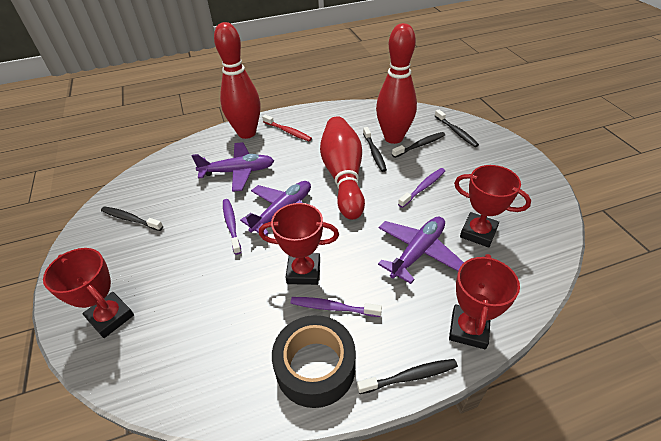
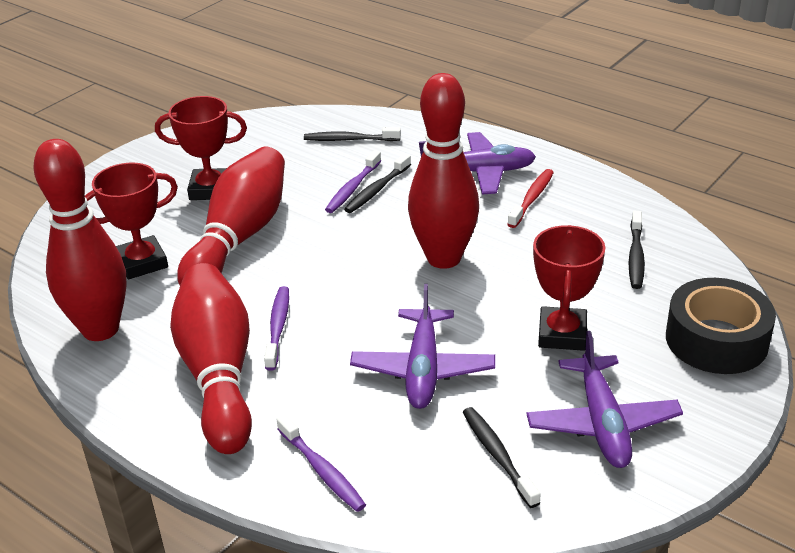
black toothbrush: [101,206,163,231] [357,359,458,394] [363,127,387,172] [392,132,445,158] [435,110,479,147] = 5 -> [304,127,401,141] [344,154,411,213] [463,407,541,508] [629,211,645,289] = 4
red bowling pin: [214,22,260,139] [320,116,365,220] [376,23,417,144] = 3 -> [33,139,126,341] [170,263,252,454] [177,146,285,285] [408,73,479,269] = 4
red trophy: [43,248,134,338] [259,203,339,285] [449,254,520,349] [454,165,531,248] = 4 -> [85,163,178,279] [155,96,247,200] [533,225,605,351] = 3

